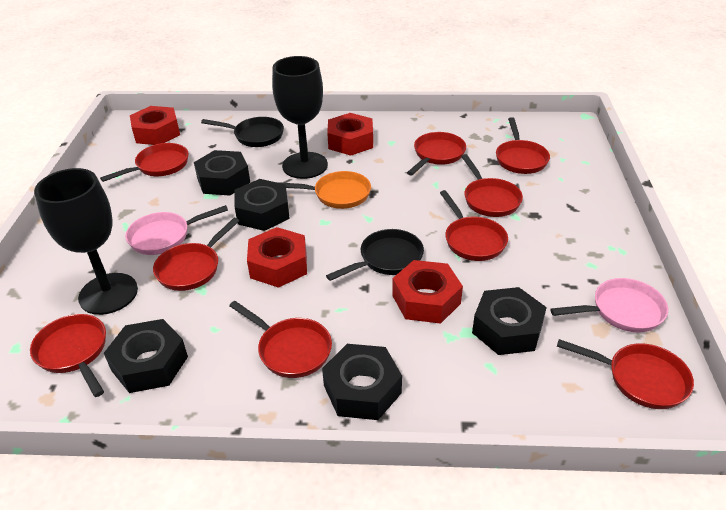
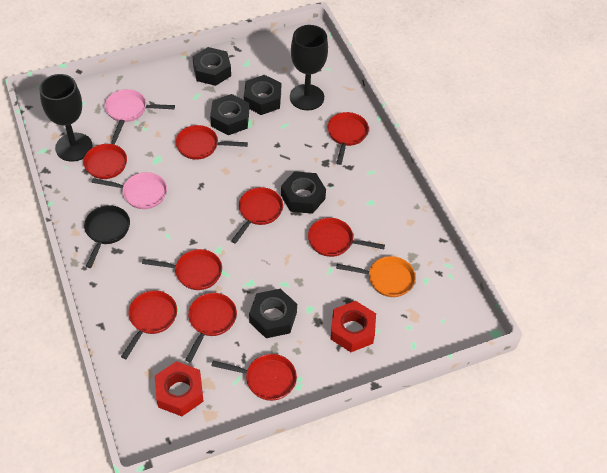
black pan: [201,117,284,147] [326,229,424,281] = 2 -> [84,205,130,268] = 1
red nut: [130,106,180,145] [247,227,307,288] [327,113,373,156] [392,260,463,324] = 4 -> [155,361,204,416] [331,301,376,352] = 2

